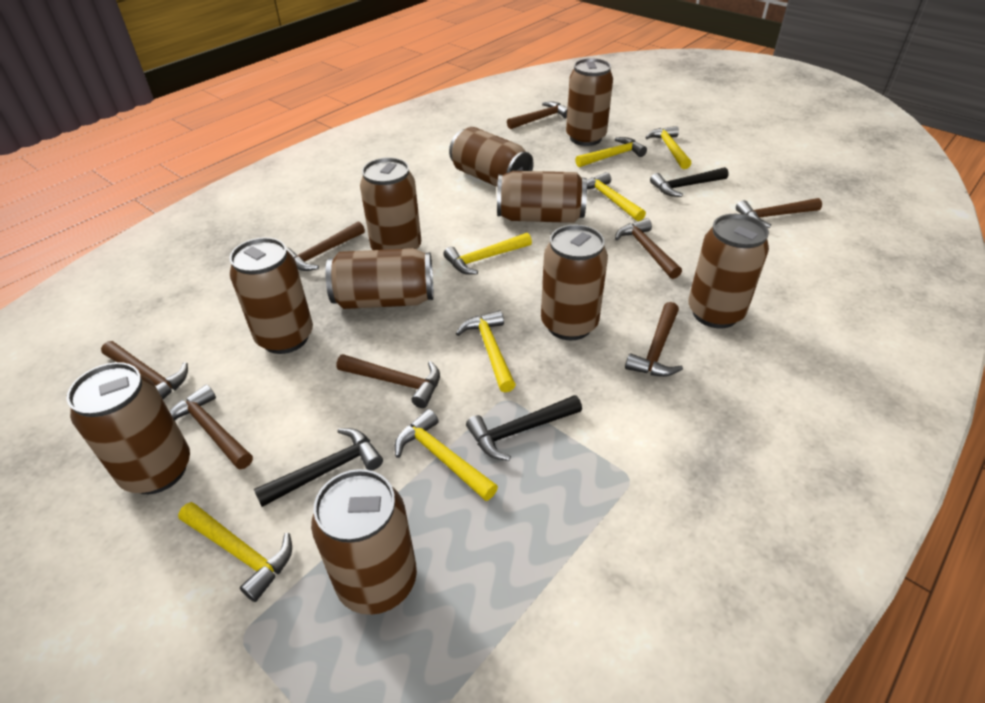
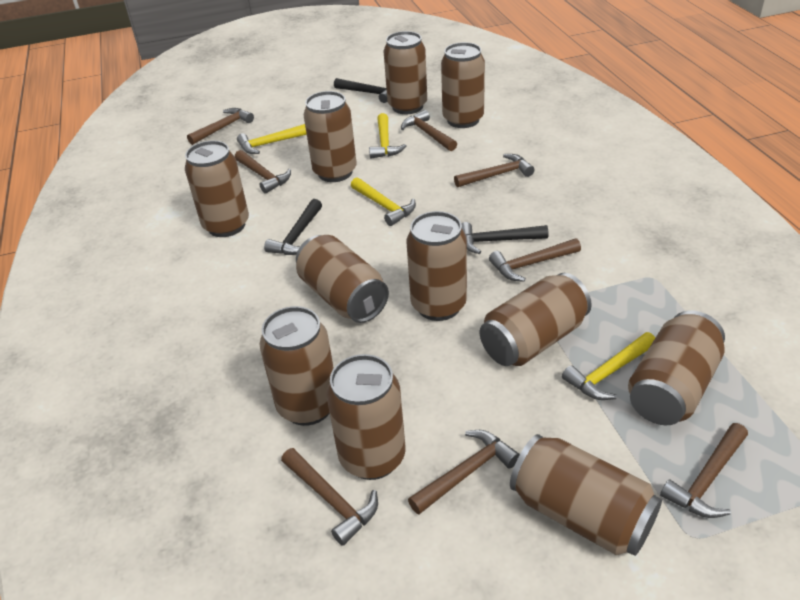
brown can: [67,362,190,494] [230,237,313,354] [311,469,417,615] [325,248,433,309] [360,157,421,250] [449,127,534,187] [497,171,587,223] [541,225,608,341] [566,58,613,146] [688,214,769,328] = 10 -> [185,140,249,237] [260,306,334,426] [296,235,389,323] [303,91,357,182] [326,354,406,480] [384,31,427,114] [407,211,467,321] [441,42,485,128] [480,273,591,366] [510,434,662,556] [628,310,725,425] = 11
yellow hammer: [178,502,292,602] [395,409,498,501] [443,233,532,275] [456,310,516,392] [575,137,647,167] [587,172,646,221] [645,126,692,169] = 7 -> [237,124,307,154] [351,177,416,226] [369,113,407,158] [562,332,655,400] = 4

